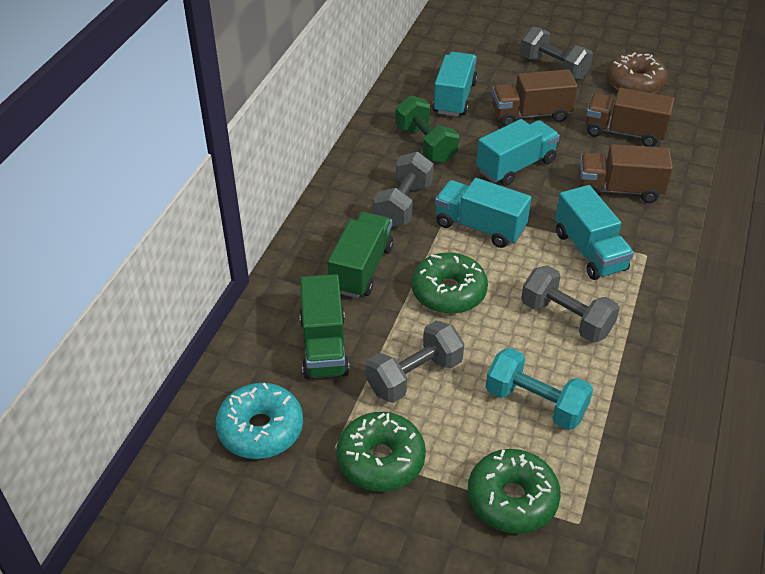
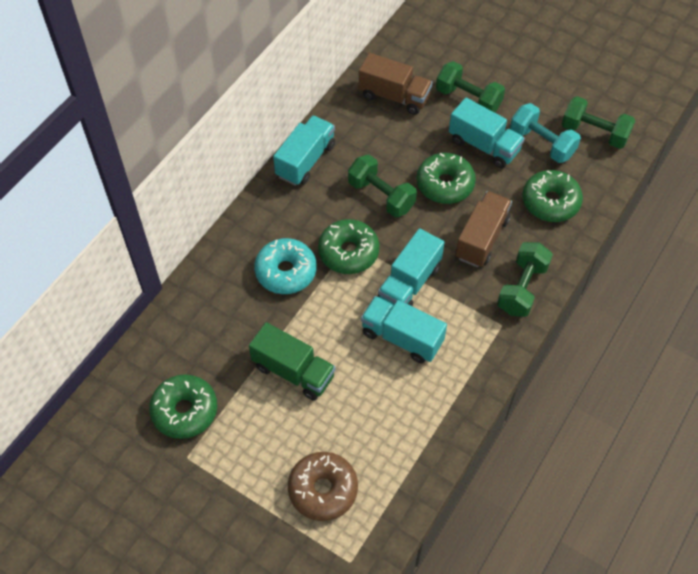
brown truck: [492,69,578,126] [579,144,673,203] [585,88,675,147] = 3 -> [359,53,433,115] [455,191,512,267] = 2
green donut: [337,412,426,492] [412,252,488,314] [468,449,561,534] = 3 -> [149,374,217,439] [318,219,379,274] [416,153,476,204] [522,170,583,222] = 4
green dumbbell: [395,95,459,163] = 1 -> [348,154,417,217] [436,61,505,113] [497,242,553,317] [562,96,635,149] = 4
green truck: [300,274,350,379] [328,212,394,298] = 2 -> [249,322,336,401] = 1
grey dumbbell: [366,321,464,403] [373,152,434,227] [520,26,593,80] [521,265,620,343] = 4 -> none = 0

